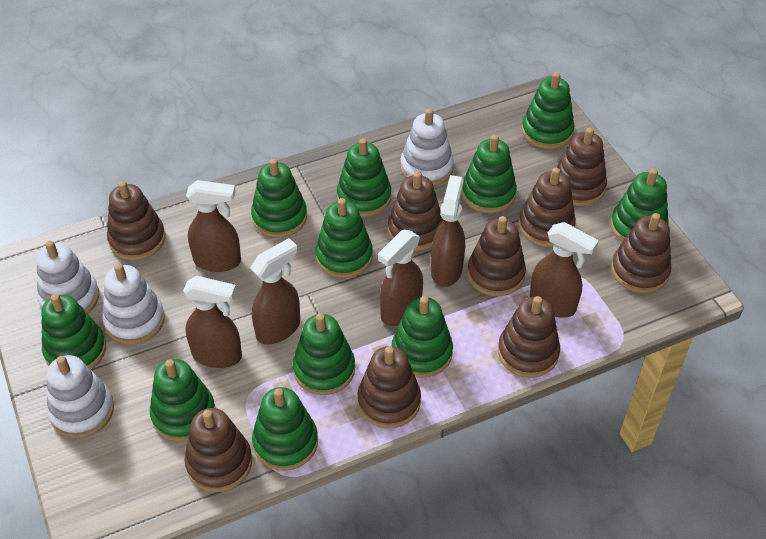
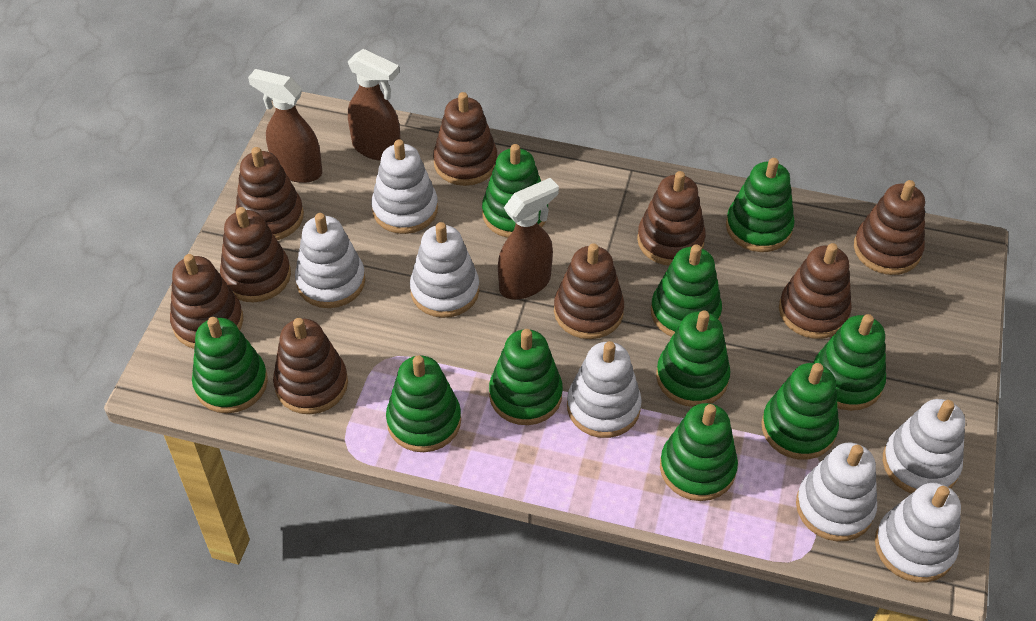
brown spray bottle: [183,276,242,368] [186,180,241,272] [250,238,300,344] [378,230,423,326] [431,175,465,287] [530,222,599,318] = 6 -> [248,69,322,183] [348,49,400,161] [498,178,559,299] = 3
green stacking toy: [41,294,106,370] [150,359,215,442] [251,159,307,238] [252,387,318,471] [293,313,355,395] [316,198,373,278] [337,138,391,217] [392,296,453,378] [462,135,517,213] [522,72,575,149] [610,168,669,242] = 11 -> [192,317,268,413] [386,356,461,452] [482,144,548,238] [489,329,563,425] [651,244,722,337] [656,311,731,407] [660,403,738,501] [726,158,795,252] [761,363,839,460] [813,314,886,411] = 10
white stacking toy: [37,241,99,313] [47,355,114,438] [102,263,165,344] [400,109,454,186] = 4 -> [295,213,365,308] [371,140,438,234] [410,222,479,318] [567,341,642,438] [796,443,877,541] [875,483,961,583] [883,399,965,494] = 7

